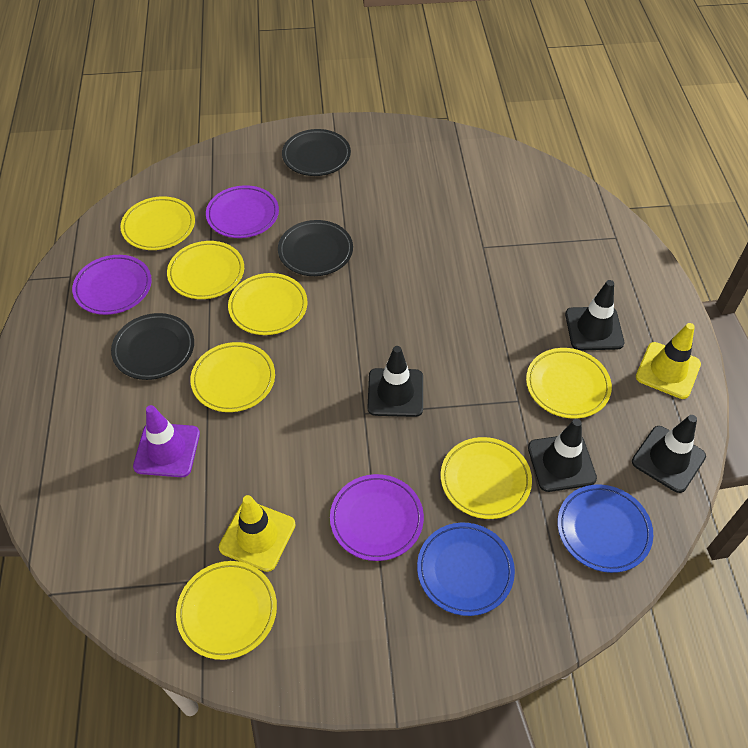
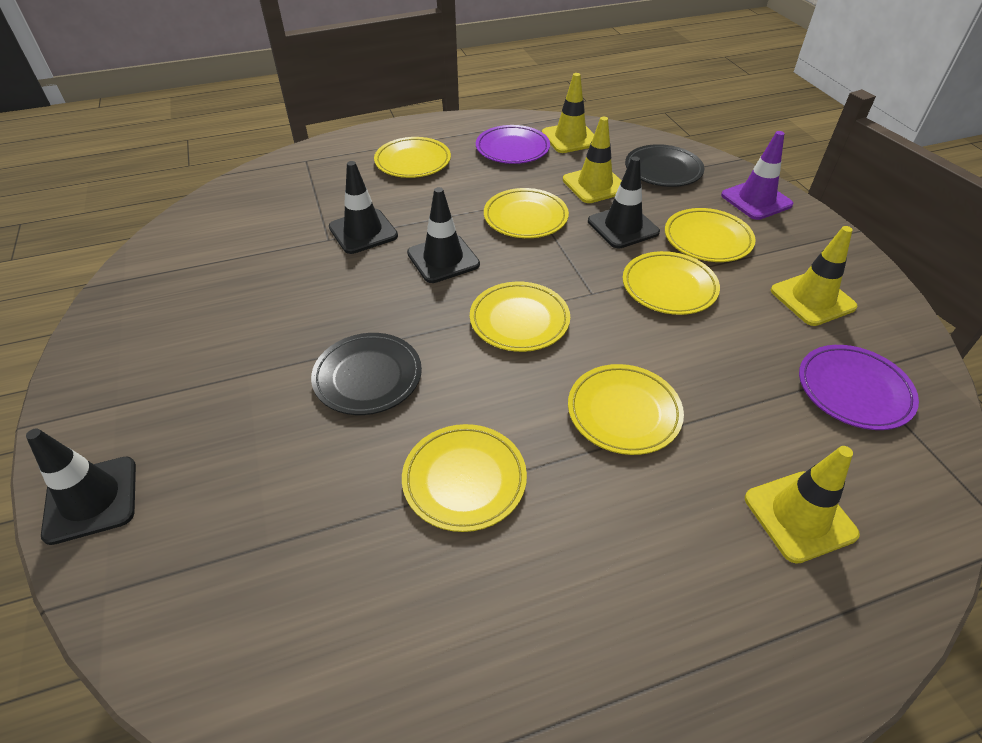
black plate: [111,313,194,380] [278,220,353,276] [282,129,351,176] = 3 -> [311,333,422,415] [625,144,704,187] = 2
blue plate: [417,523,515,616] [557,484,653,573] = 2 -> none = 0
purple plate: [72,255,152,315] [206,185,279,238] [330,474,424,561] = 3 -> [476,125,550,164] [799,345,919,430] = 2
yellow traffic cone: [219,495,295,572] [636,323,701,399] = 2 -> [542,73,594,153] [563,117,622,203] [745,446,860,564] [771,226,857,326] = 4

